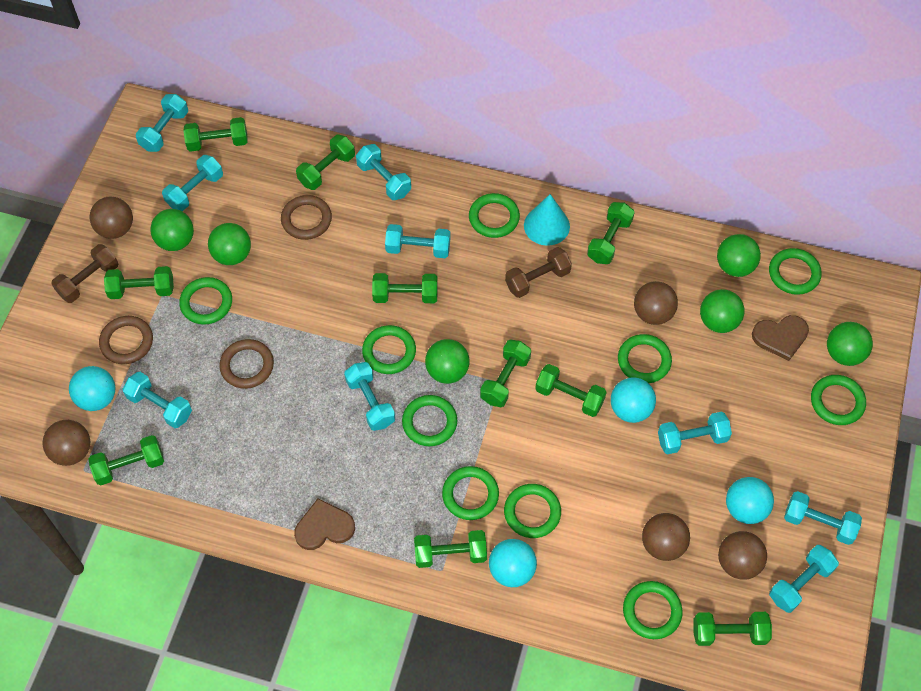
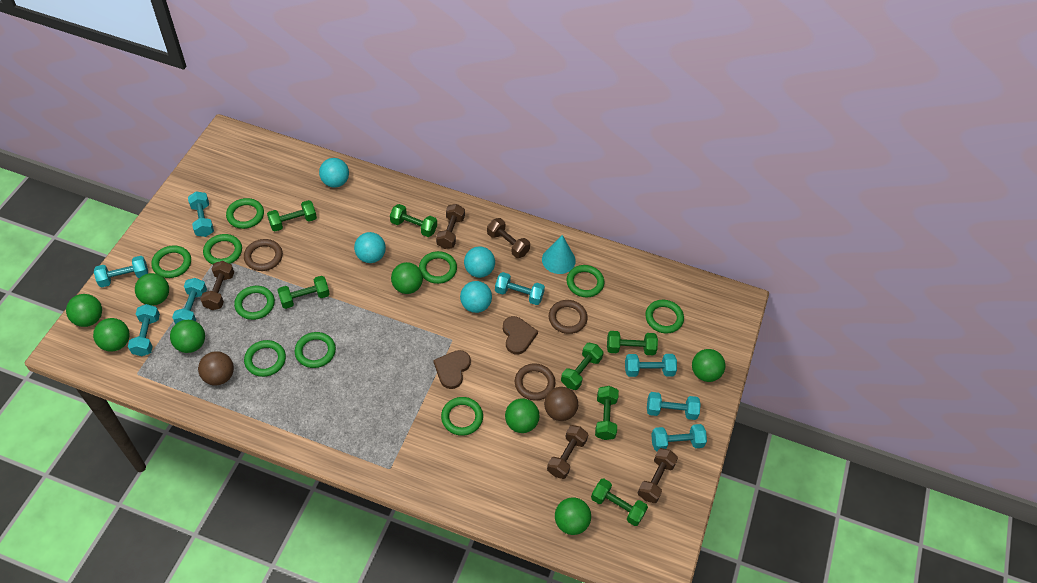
brown ball: [42,420,90,466] [89,197,133,239] [634,281,678,325] [642,513,690,561] [718,531,767,580] = 5 -> [198,351,234,386] [544,387,578,421] = 2
brown dumbbell: [51,244,119,303] [505,247,572,298] = 2 -> [201,261,234,310] [436,204,465,249] [487,218,530,258] [547,425,588,479] [638,448,678,503] = 5
green ball: [150,209,194,251] [208,223,251,265] [425,339,470,384] [700,289,745,333] [717,234,761,277] [827,322,873,366] = 6 -> [66,294,102,327] [93,318,130,352] [135,273,169,306] [170,320,205,353] [391,262,423,294] [505,398,540,433] [555,497,591,535] [692,349,725,382] = 8
green dumbbell: [89,435,164,485] [104,266,174,299] [183,117,248,152] [296,135,355,190] [372,273,438,303] [414,530,487,568] [480,340,531,407] [535,364,607,417] [587,202,635,264] [693,612,772,646] = 10 -> [267,200,317,231] [277,276,330,309] [390,204,437,237] [561,342,603,390] [591,479,648,526] [595,386,619,440] [607,331,658,355] = 7
turquoise dumbbell: [122,372,192,428] [136,94,188,152] [162,155,223,211] [344,362,395,431] [356,144,411,200] [385,224,450,258] [658,412,732,454] [769,545,839,613] [784,491,862,545] = 9 -> [94,256,148,288] [128,304,160,356] [172,278,207,324] [188,191,214,237] [495,272,545,305] [625,354,677,377] [647,392,701,420] [651,424,707,452] = 8

